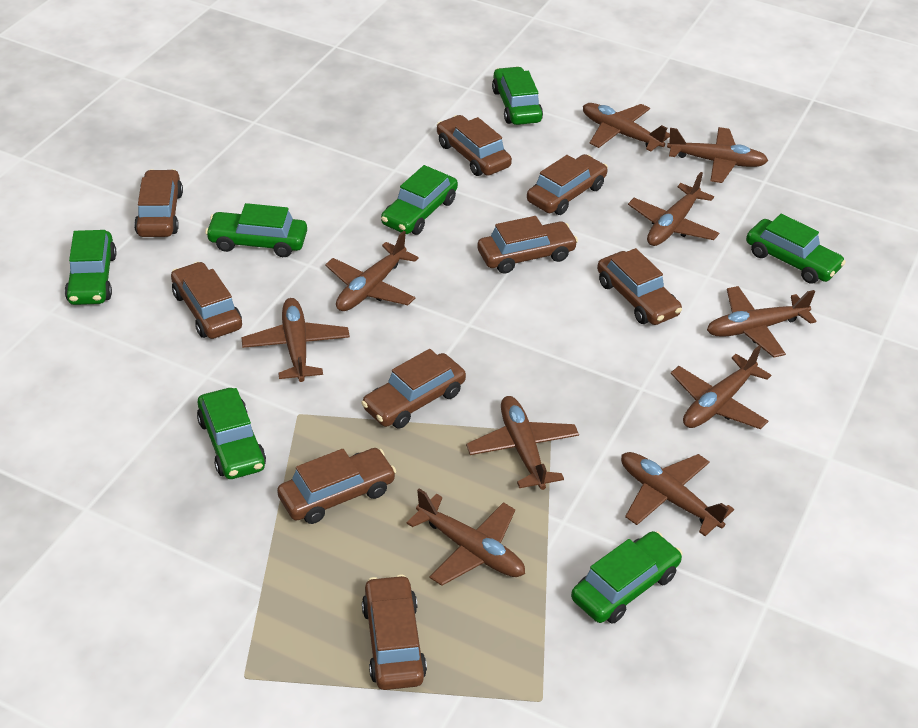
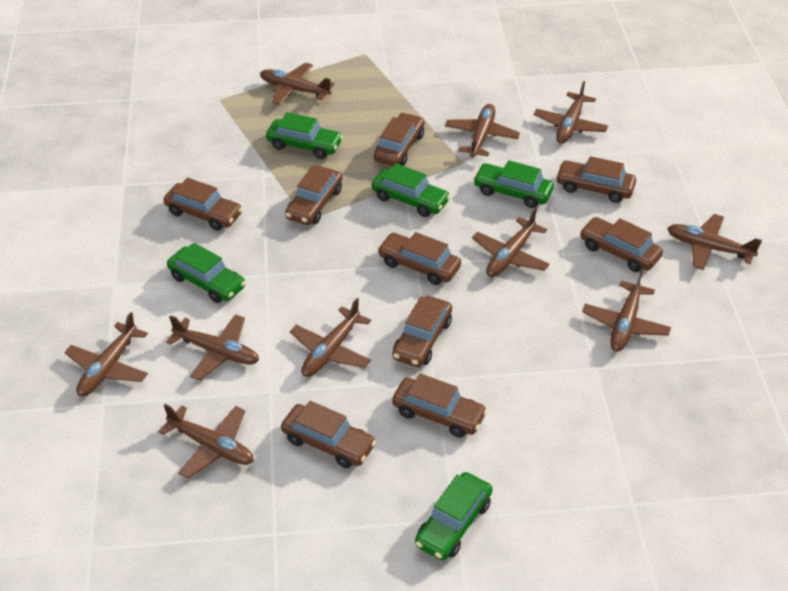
green car: [65,230,116,305] [197,388,266,479] [205,203,307,257] [381,165,458,235] [492,67,543,125] [571,531,683,624] [746,214,846,284] = 7 -> [167,243,246,303] [266,112,343,159] [371,163,450,217] [415,472,492,561] [473,160,554,208] = 5

